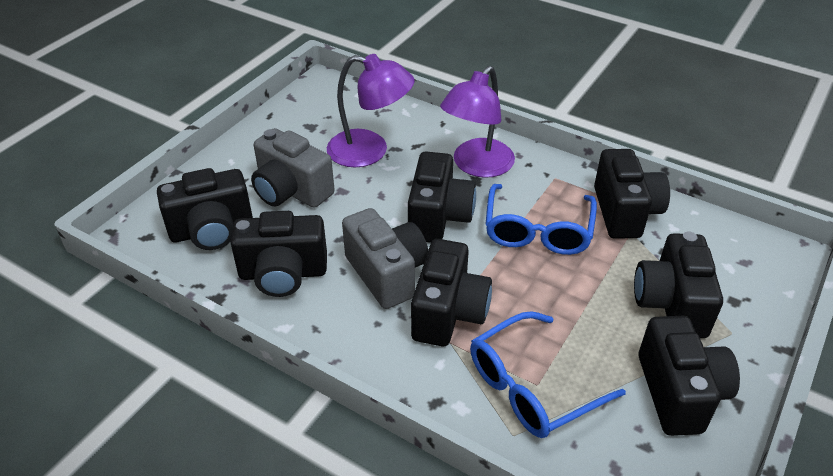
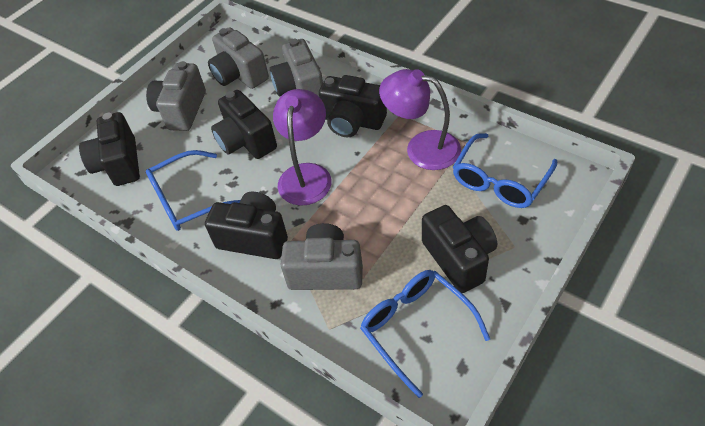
black camera: [157,168,253,250] [231,211,327,297] [408,152,476,243] [411,239,492,346] [594,149,670,239] [634,231,723,338] [639,316,740,436] = 7 -> [79,112,140,186] [205,192,288,259] [211,90,277,159] [319,75,387,137] [422,205,497,293] = 5
blue glasses: [470,311,626,438] [485,184,597,255] = 2 -> [146,150,241,231] [360,270,490,398] [453,133,557,208] = 3
grey camera: [251,128,335,208] [342,208,428,309] = 2 -> [146,61,206,131] [208,27,269,89] [270,39,323,96] [280,223,363,290] = 4

